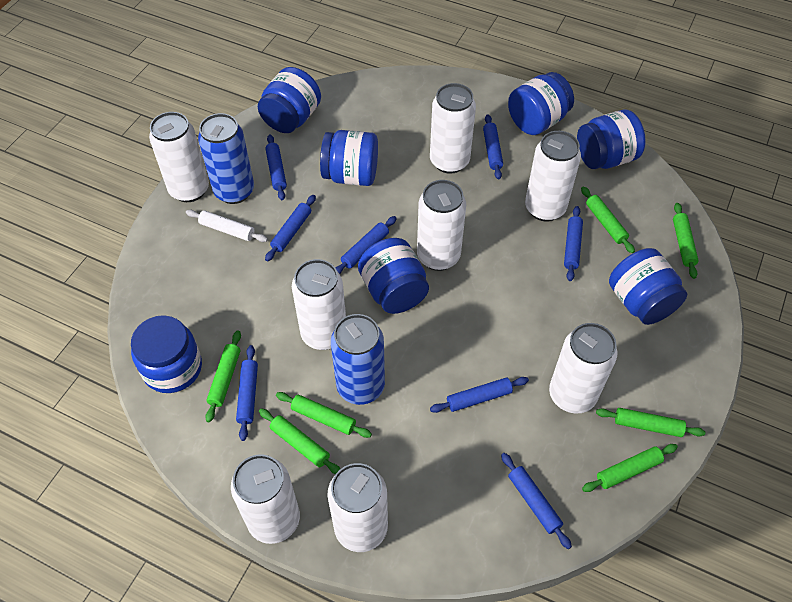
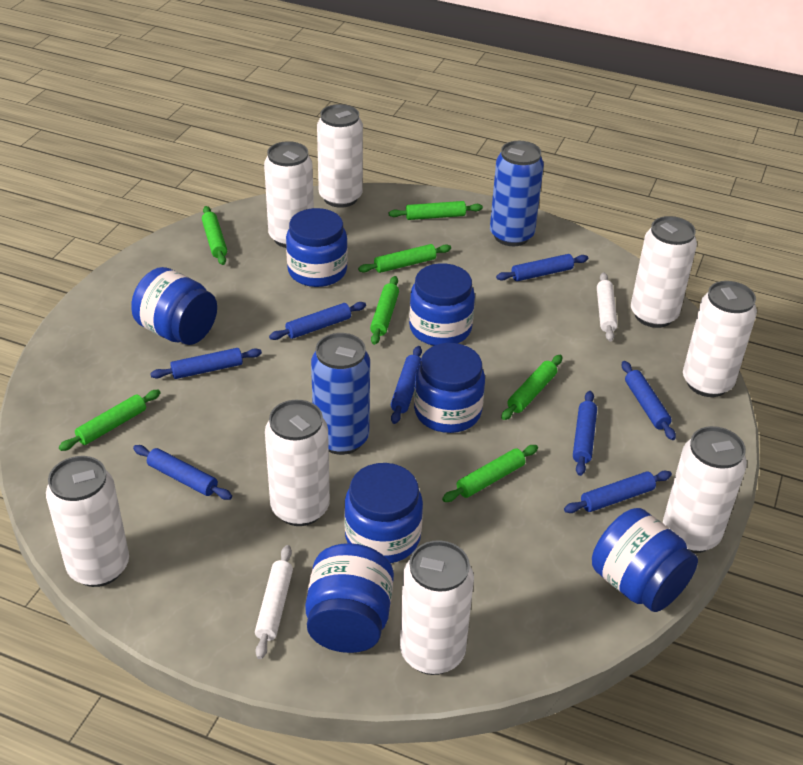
white rolling pin: [186,209,268,242] = 1 -> [255,545,293,659] [597,273,618,341] = 2

